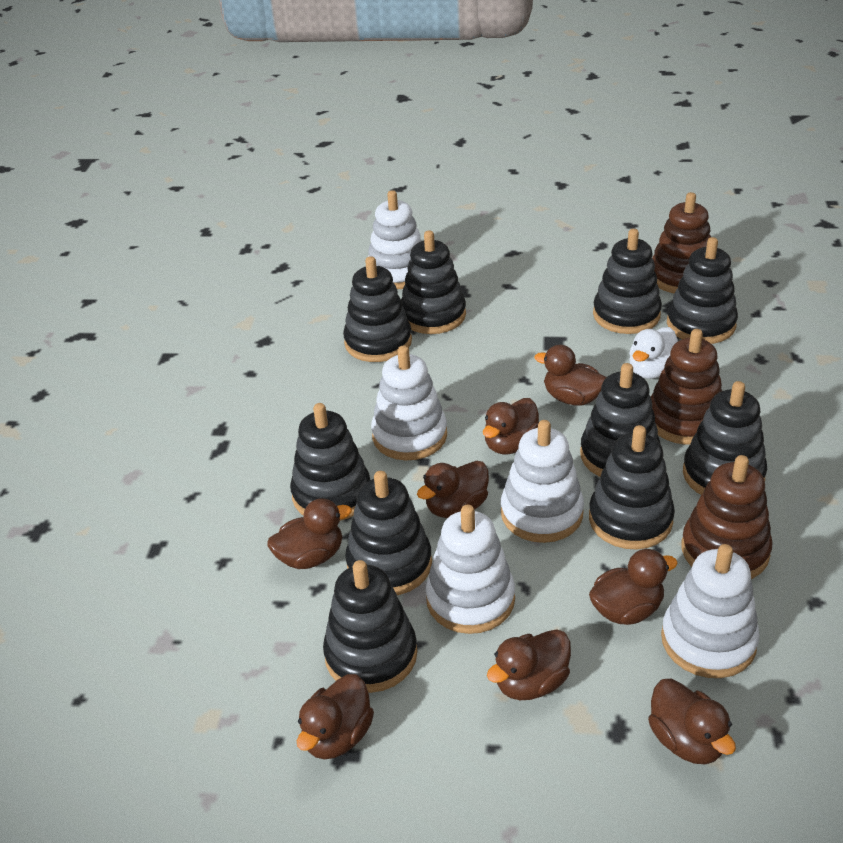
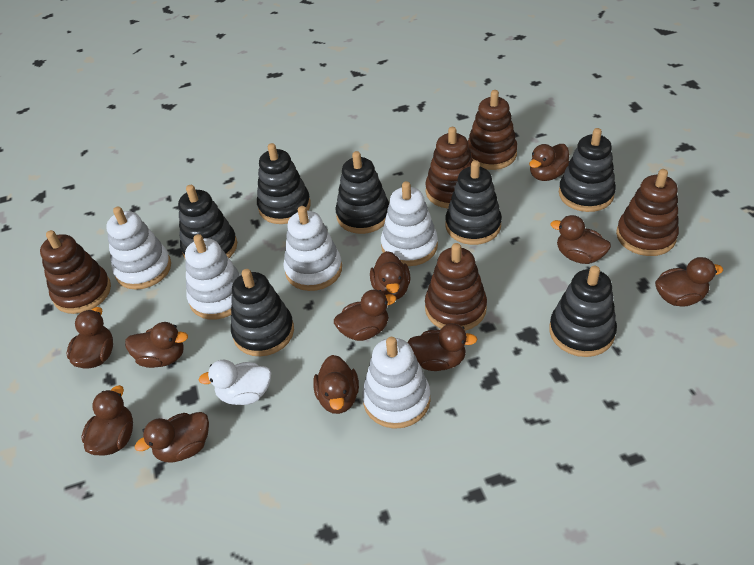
black stacking toy: [290,403,370,521] [323,560,417,693] [343,256,412,362] [345,471,432,595] [401,230,466,334] [580,363,660,477] [589,425,675,549] [593,229,662,334] [667,237,738,344] [683,381,767,495] = 10 -> [178,185,237,260] [231,269,294,356] [257,143,311,224] [335,151,389,234] [445,160,502,245] [549,266,617,357] [559,128,616,212] = 7
brown duck: [267,498,352,569] [297,674,374,759] [417,461,489,518] [483,398,539,454] [487,629,571,700] [534,345,606,406] [589,549,678,625] [648,679,736,764] = 8 -> [66,307,113,369] [81,385,133,455] [125,322,188,368] [135,412,209,462] [313,355,359,414] [334,289,396,341] [370,251,411,300] [407,323,477,371] [529,144,569,181] [551,215,611,264] [655,257,723,307] = 11
brown stacking toy: [651,329,722,445] [652,192,711,293] [682,455,772,579] = 3 -> [40,230,111,314] [425,127,473,209] [425,243,487,331] [468,90,518,170] [616,169,679,256] = 5

